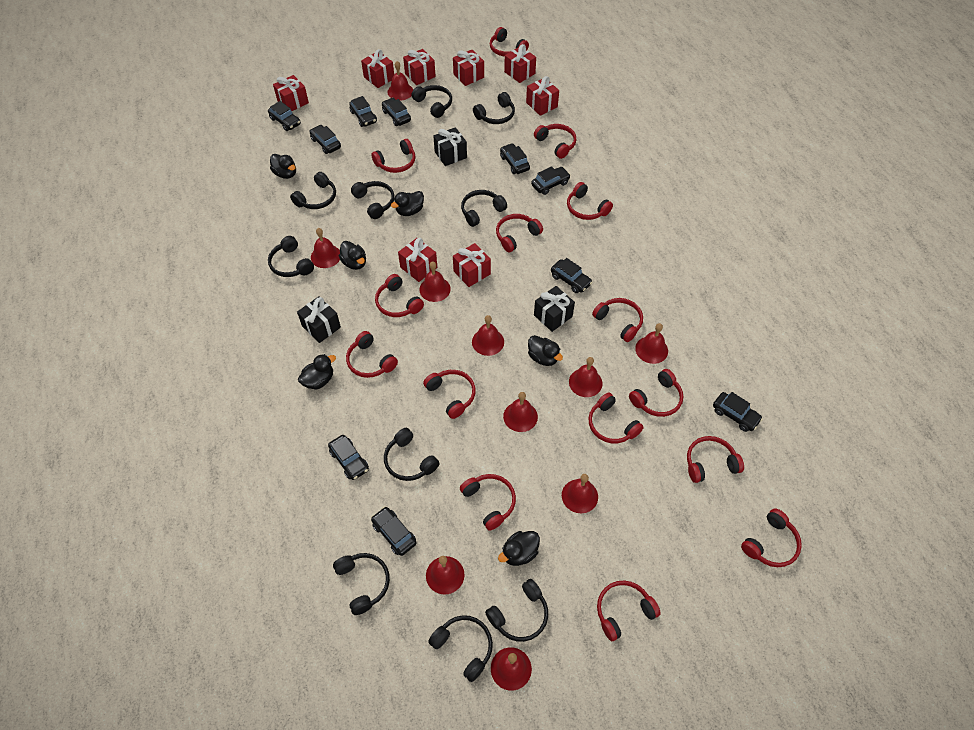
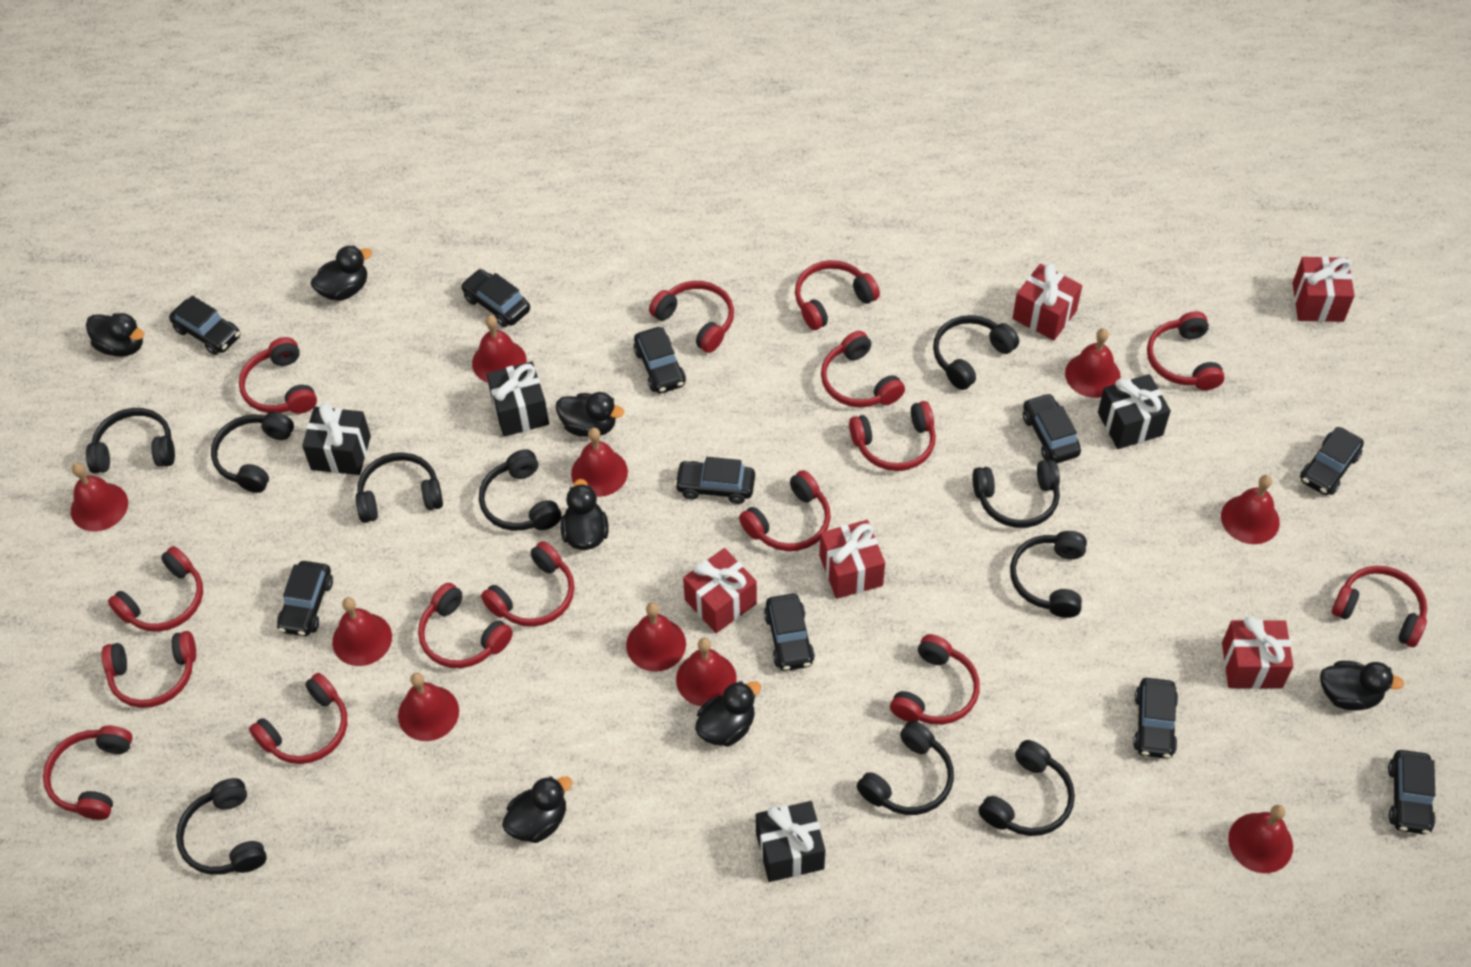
black duck: [270,154,296,179] [298,354,336,390] [339,241,366,270] [391,191,424,216] [498,531,540,566] [528,335,563,366] = 6 -> [86,313,144,357] [311,245,372,301] [502,776,572,843] [556,392,624,437] [561,479,608,550] [695,681,761,747] [1320,661,1404,711] = 7
black gift: [297,296,341,343] [433,127,467,166] [534,286,575,332] = 3 -> [302,403,371,475] [487,361,549,437] [756,801,825,882] [1098,374,1171,449] = 4
red gift: [273,75,309,111] [361,49,394,88] [398,238,437,282] [403,49,436,85] [453,50,484,86] [453,243,491,287] [504,44,536,83] [526,76,559,116] = 8 -> [683,548,757,633] [819,520,885,599] [1012,263,1082,340] [1222,616,1294,689] [1292,256,1355,322] = 5

